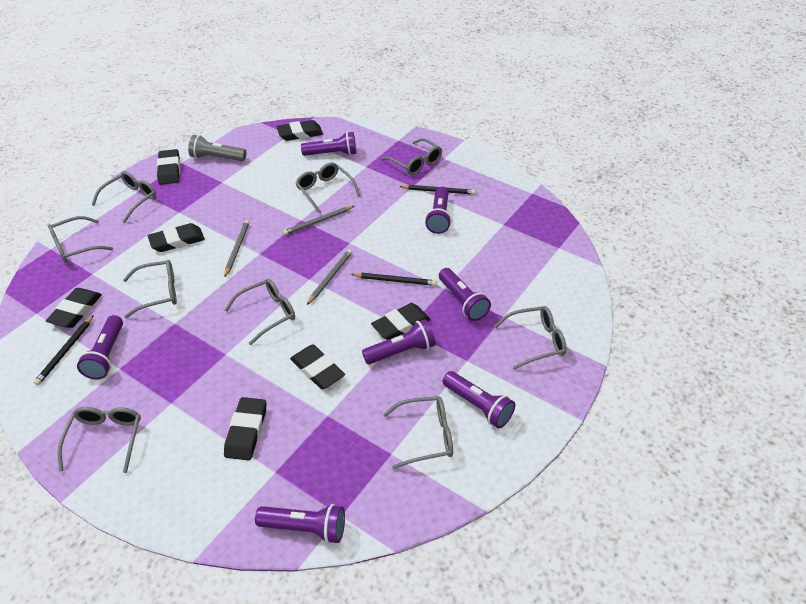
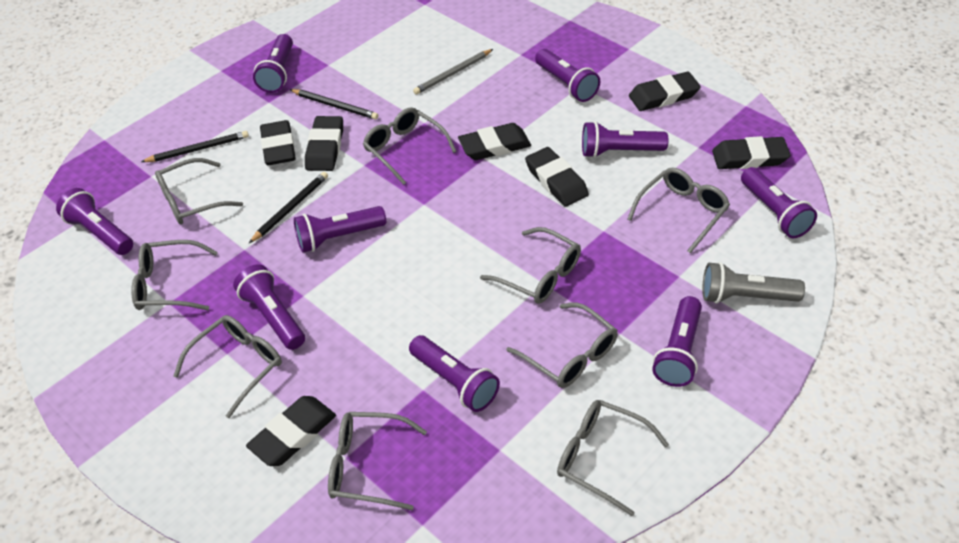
grey pencil: [224,220,250,277] [283,206,354,235] [307,249,352,305] = 3 -> [413,49,493,95] = 1
purple flashlight: [77,315,123,380] [255,504,345,544] [301,132,356,156] [362,319,436,364] [425,187,452,234] [439,268,491,321] [443,371,515,428] = 7 -> [56,188,133,255] [233,264,305,350] [253,34,293,93] [294,206,386,253] [409,335,500,412] [535,49,600,102] [582,121,668,158] [652,296,702,387] [741,167,817,238] = 9

